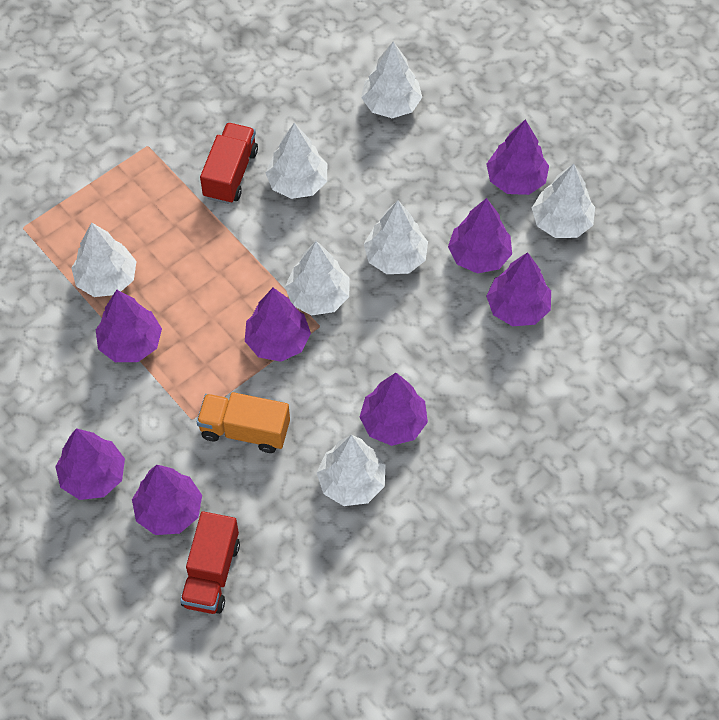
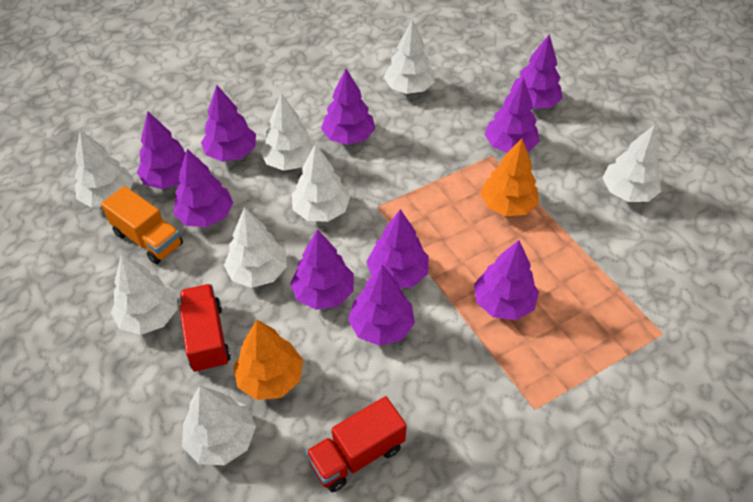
orange tree: none = 0 -> [233,320,303,400] [480,138,539,216] = 2
purple tree: [55,428,125,500] [95,290,162,362] [132,465,202,535] [245,288,311,362] [359,373,428,446] [448,198,512,274] [486,119,549,195] [486,252,551,326] = 8 -> [137,112,186,189] [174,149,233,227] [201,85,256,162] [290,229,354,310] [321,69,375,145] [348,265,415,346] [366,209,429,288] [474,240,539,320] [484,77,540,153] [510,34,563,109] = 10
white tree: [71,222,137,297] [265,123,327,199] [285,241,349,315] [317,435,386,506] [361,41,422,118] [364,200,428,274] [532,164,595,238] = 7 -> [75,130,134,208] [111,254,178,335] [182,386,256,465] [224,207,287,288] [260,93,315,171] [292,143,350,222] [384,19,435,94] [602,125,661,202] = 8

